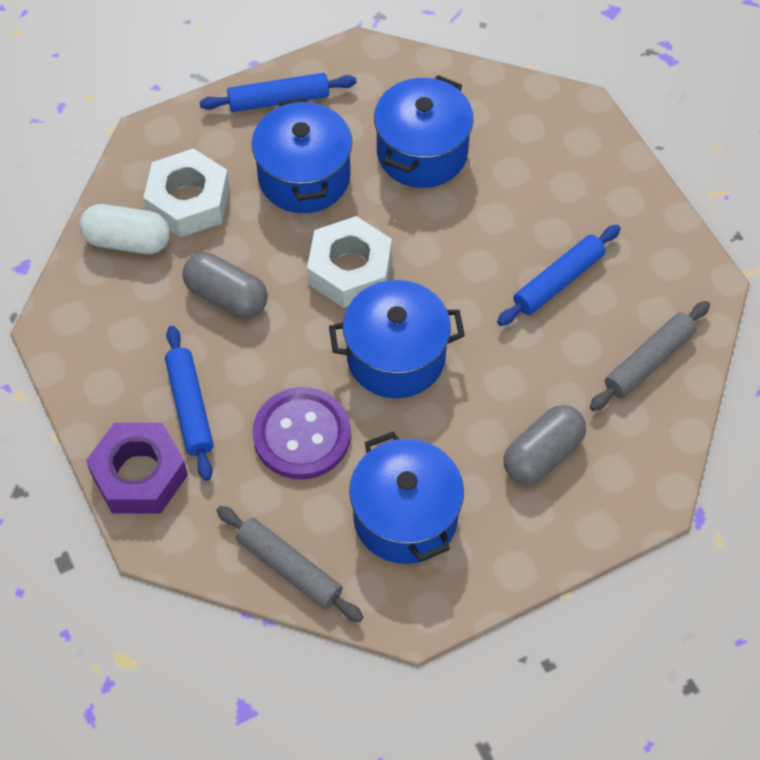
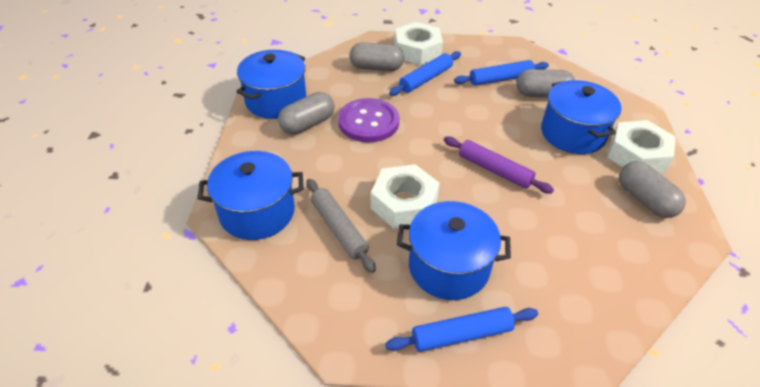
grey capsule: [182,252,268,318] [504,405,586,484] = 2 -> [278,92,335,134] [350,42,404,71] [516,69,575,97] [619,161,686,218] = 4
grey rolling pin: [216,506,363,622] [590,301,710,411] = 2 -> [306,179,376,273] = 1
purple nut: [86,423,188,514] = 1 -> none = 0
purple rolling pin: none = 0 -> [444,136,554,194] = 1
white capsule: [79,204,170,254] = 1 -> none = 0
white nut: [143,148,230,237] [307,216,392,308] = 2 -> [371,164,440,229] [395,22,443,65] [608,120,675,173] = 3

